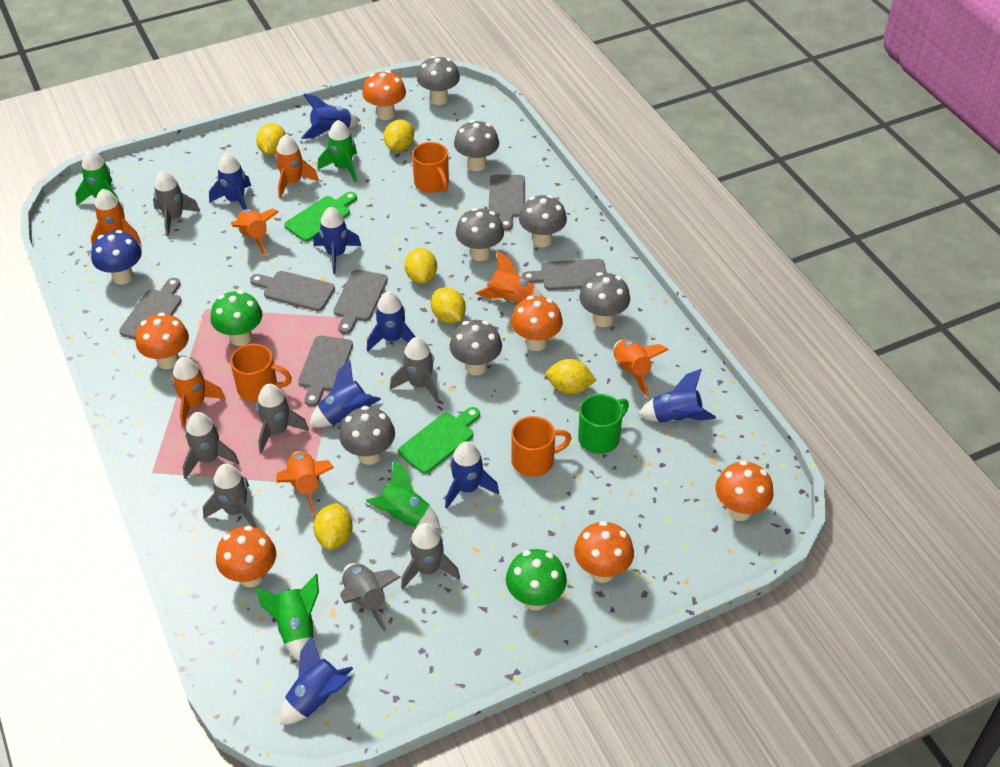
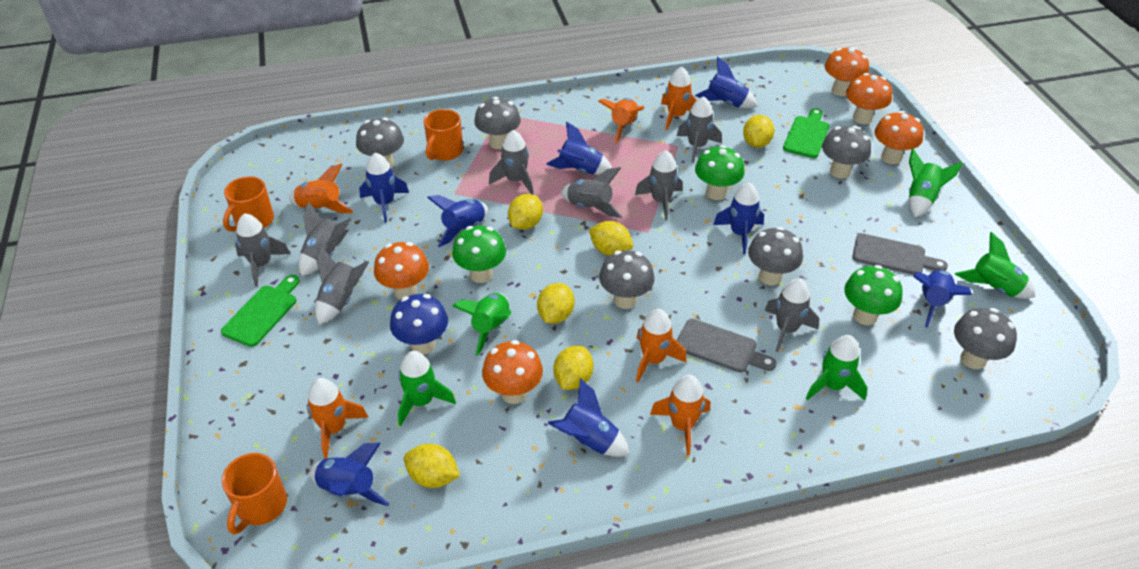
green mug: [578,394,629,454] = 1 -> none = 0
green mushroom: [211,290,262,346] [506,549,567,611] = 2 -> [452,226,506,283] [695,145,745,200] [844,265,903,325] = 3
green rocket: [75,150,119,205] [255,574,319,661] [318,120,357,182] [366,459,440,528] = 4 -> [398,351,456,426] [453,293,511,356] [806,335,868,401] [909,149,962,217] [955,232,1035,299] = 5
grey cutting board: [119,278,182,339] [250,271,335,311] [298,336,353,406] [334,269,388,334] [488,174,525,230] [522,259,606,290] = 6 -> [677,319,776,373] [852,233,948,275] = 2
grey mushroom: [339,406,395,465] [417,56,460,105] [450,320,502,375] [454,120,499,171] [456,208,504,261] [519,195,567,247] [579,272,630,327] = 7 -> [356,118,404,168] [474,97,521,149] [599,250,654,309] [748,227,803,285] [822,126,871,178] [954,308,1017,369] = 6
grey rocket: [153,170,200,237] [183,412,239,479] [203,464,257,528] [256,384,309,453] [340,563,401,631] [390,337,439,403] [401,523,460,589] = 7 -> [235,213,290,287] [299,202,352,276] [315,247,369,325] [489,130,534,195] [561,167,622,218] [635,150,683,220] [677,96,722,163] [764,278,819,352] = 8
orange mushroom: [136,312,189,369] [216,526,276,587] [362,70,406,120] [511,296,563,351] [574,521,634,583] [715,461,774,521] = 6 -> [374,242,429,300] [482,340,543,404] [825,47,869,96] [846,73,892,124] [875,111,924,164] = 5
orange rocket: [91,189,141,246] [172,357,225,427] [231,208,279,257] [275,134,319,198] [276,451,334,517] [475,251,543,305] [614,339,669,396] = 7 -> [289,164,353,213] [306,378,368,459] [598,98,645,143] [636,309,687,382] [650,375,710,455] [661,66,696,130] = 6

